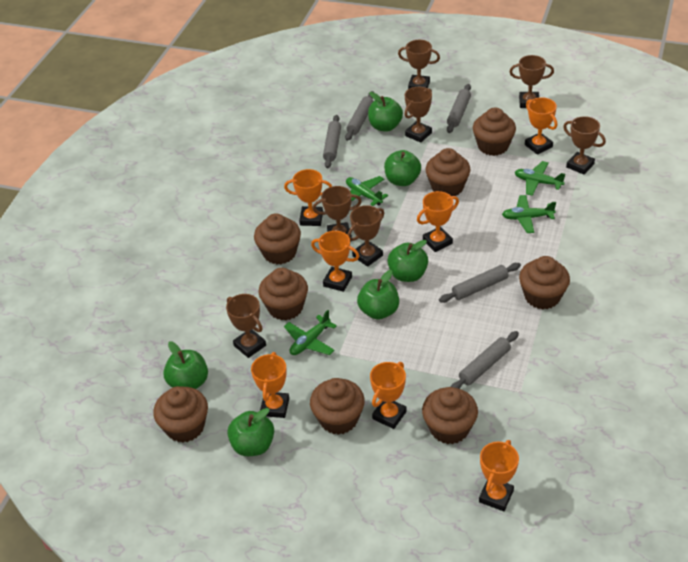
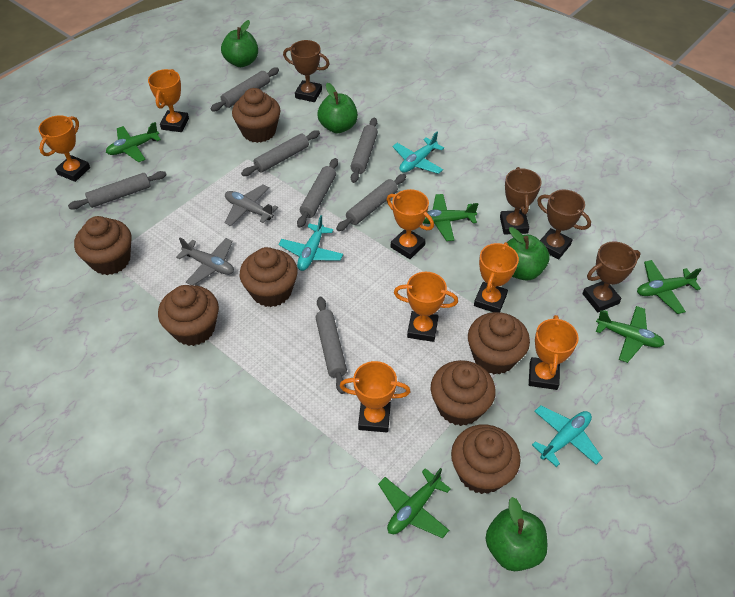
brown cupcake: [153,386,208,443] [254,213,301,264] [259,268,308,321] [310,378,365,435] [422,387,478,444] [425,148,470,196] [473,107,516,156] [519,256,570,309] = 8 -> [74,216,131,275] [158,285,219,346] [232,88,280,143] [240,247,298,307] [431,360,496,426] [451,425,521,494] [468,312,530,375] = 7
brown trophy: [226,294,266,358] [313,186,362,242] [347,205,384,267] [398,40,440,89] [404,87,432,143] [509,55,554,108] [563,116,606,175] = 7 -> [283,40,329,102] [500,167,542,235] [537,189,591,259] [582,241,641,312] = 4
green apple: [163,341,208,389] [227,408,274,456] [357,270,399,320] [368,92,403,132] [384,150,421,186] [387,240,428,282] = 6 -> [221,20,258,67] [318,83,358,133] [485,497,547,571] [507,227,550,280] = 4
green plane: [284,310,337,355] [346,176,388,206] [502,195,556,233] [515,161,565,196] = 4 -> [106,122,161,162] [378,468,451,538] [423,194,478,241] [596,306,664,363] [637,260,702,314] = 5
grey plane: none = 0 -> [176,238,234,285] [224,185,278,226] = 2
grey rolling pin: [323,115,341,168] [345,91,374,141] [439,263,521,303] [447,84,471,133] [451,331,519,389] = 5 -> [68,171,166,210] [210,68,279,111] [241,130,320,176] [297,158,338,228] [315,297,347,394] [336,174,406,231] [350,118,378,183] = 7
turquoise plane: none = 0 -> [279,215,343,271] [392,132,444,174] [532,405,602,467] = 3

